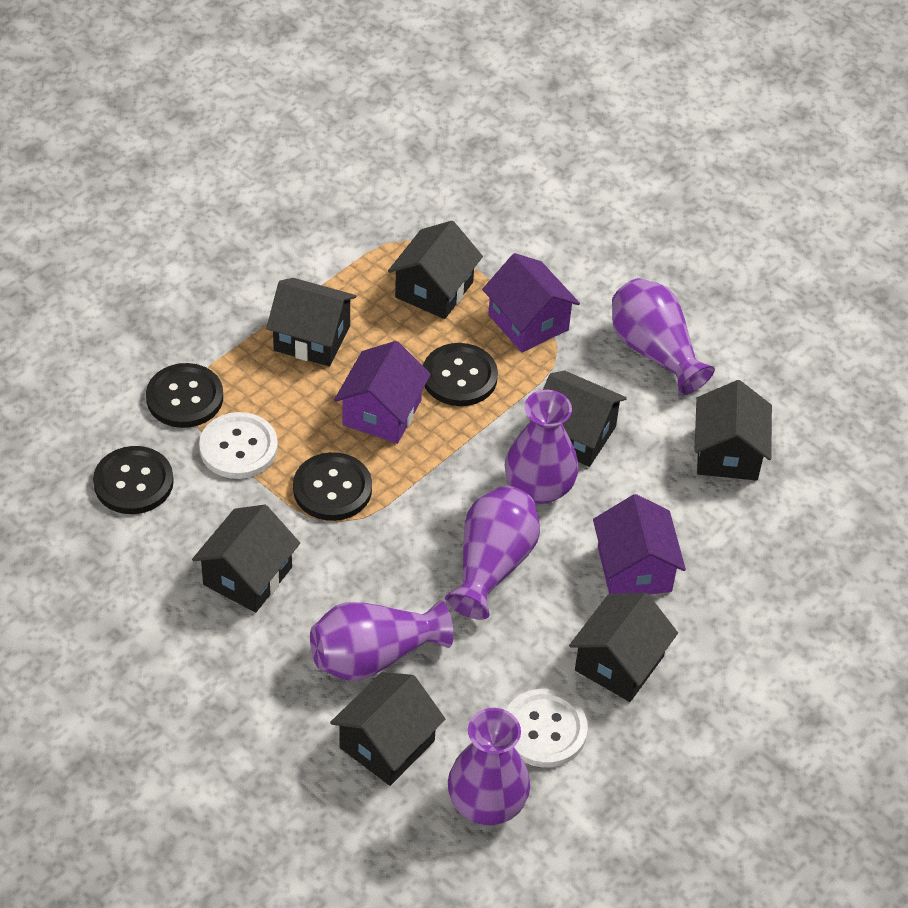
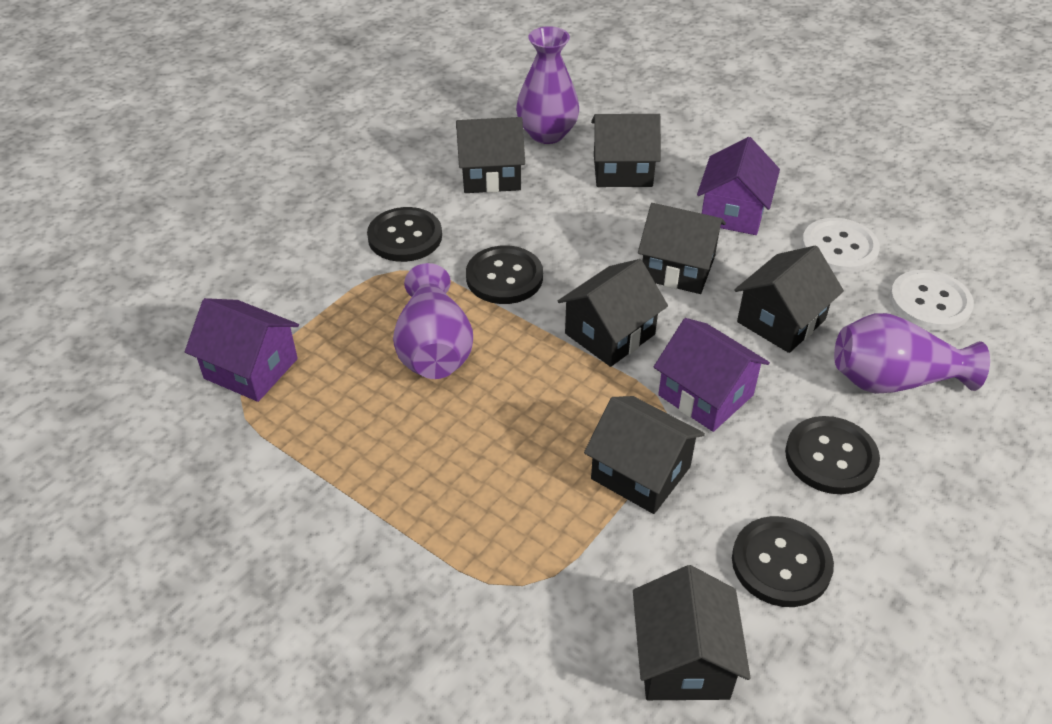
purple vase: [310,600,453,681] [445,486,540,620] [448,708,530,825] [505,390,579,504] [612,278,715,395] = 5 -> [393,263,473,379] [516,26,579,144] [834,313,990,394] = 3

